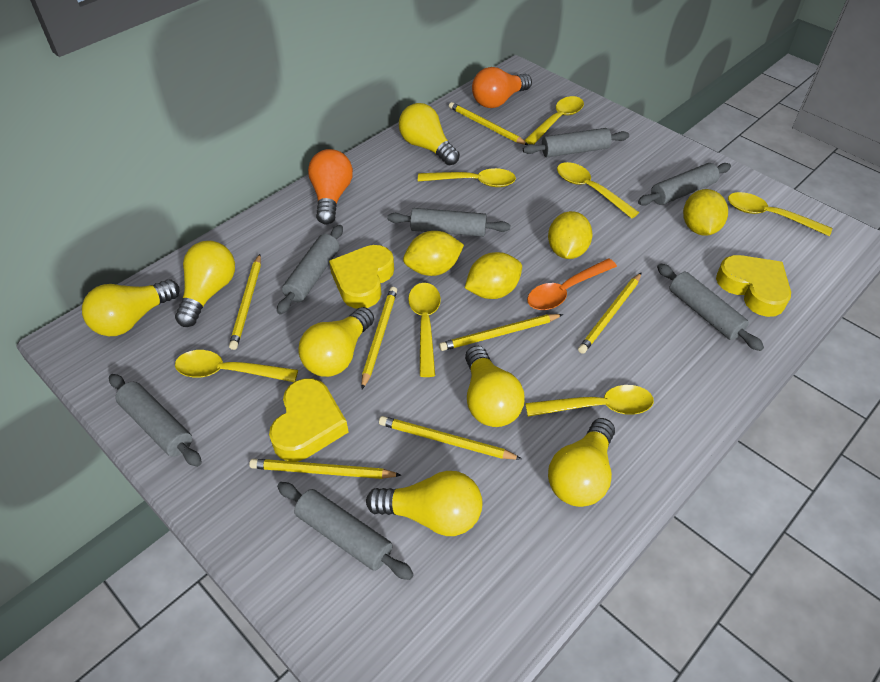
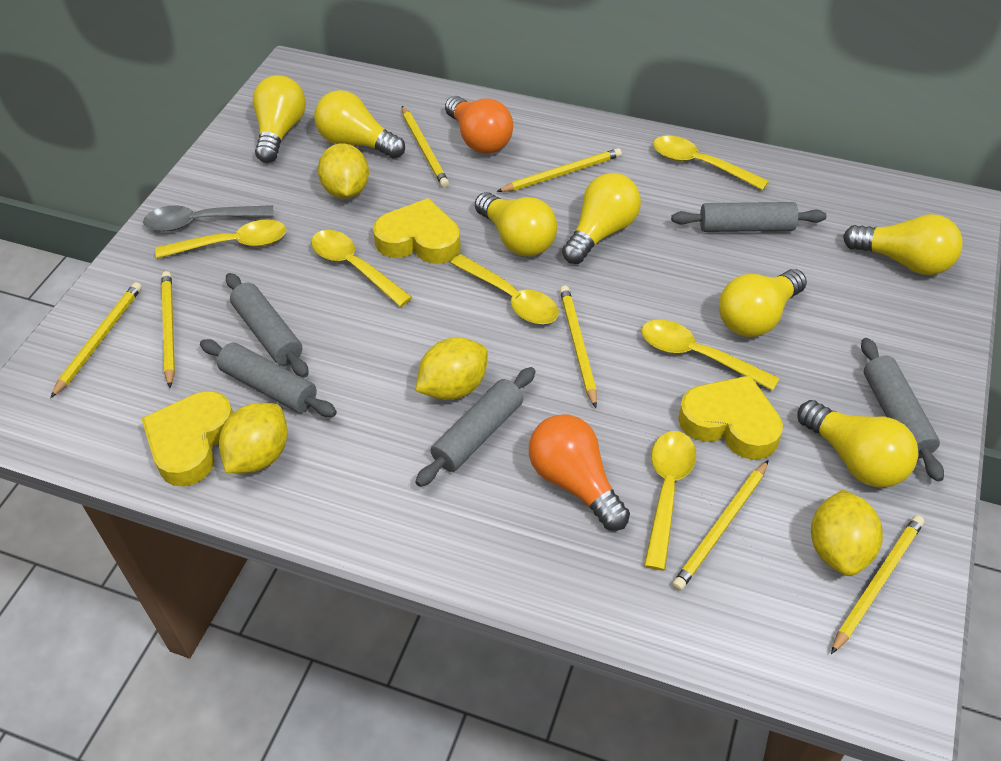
grey rolling pin: [109,374,202,467] [277,225,343,315] [277,482,414,580] [387,208,510,237] [523,128,629,157] [638,163,731,206] [657,263,764,351] = 7 -> [200,339,337,417] [226,273,309,378] [415,367,536,487] [671,202,826,232] [861,338,944,482] = 5
grey spoon: none = 0 -> [143,205,274,232] = 1
orange spoon: [527,258,617,310] = 1 -> none = 0
yellow spoon: [175,350,298,382] [408,283,441,377] [418,168,516,187] [524,96,584,144] [525,385,654,416] [557,162,639,219] [728,192,832,236] = 7 -> [155,220,286,259] [311,230,412,307] [450,254,559,324] [641,319,779,391] [644,431,696,571] [653,135,769,190] = 6

